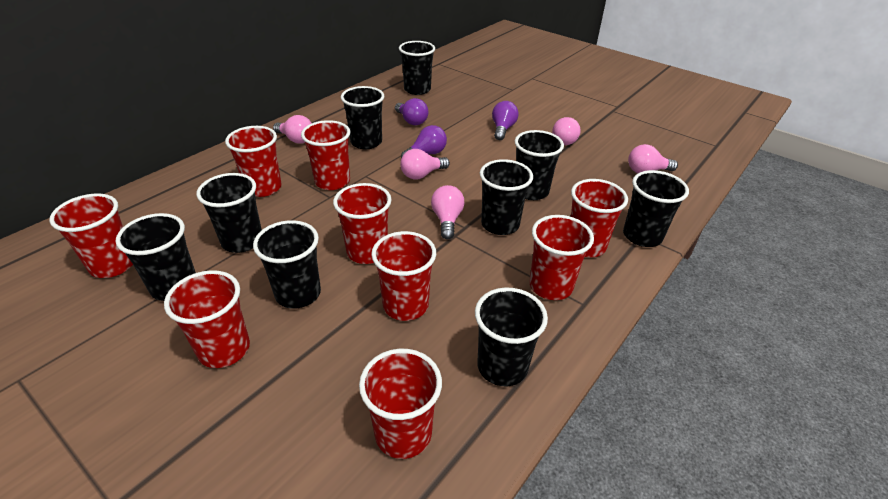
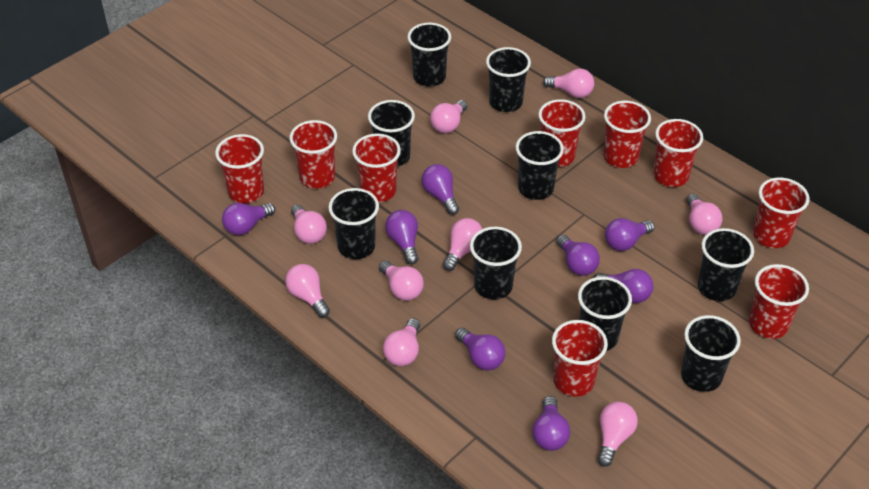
pink light bulb: [273,115,311,144] [400,149,450,179] [431,185,465,240] [552,117,581,145] [628,144,678,173] = 5 -> [285,264,330,317] [291,204,327,244] [379,260,424,301] [383,318,420,366] [430,100,467,133] [443,218,482,271] [543,68,594,98] [598,402,638,467] [687,194,722,235] = 9
purple light bulb: [395,98,428,125] [401,125,447,158] [492,101,519,140] = 3 -> [222,203,275,235] [385,210,418,265] [421,164,459,215] [455,328,506,371] [532,396,570,451] [556,235,600,276] [594,269,653,303] [605,218,655,251] = 8

